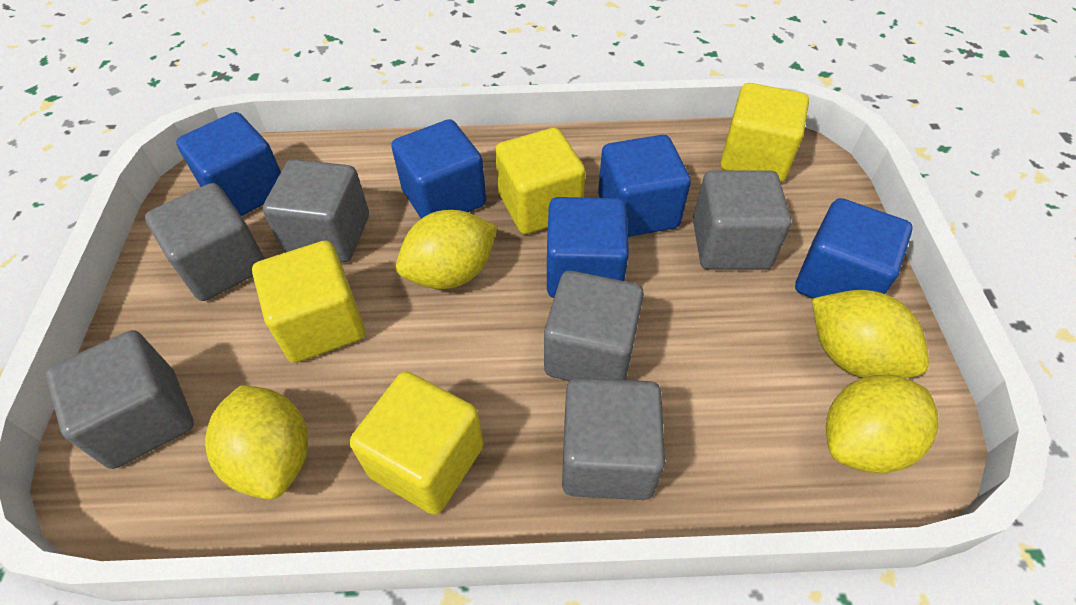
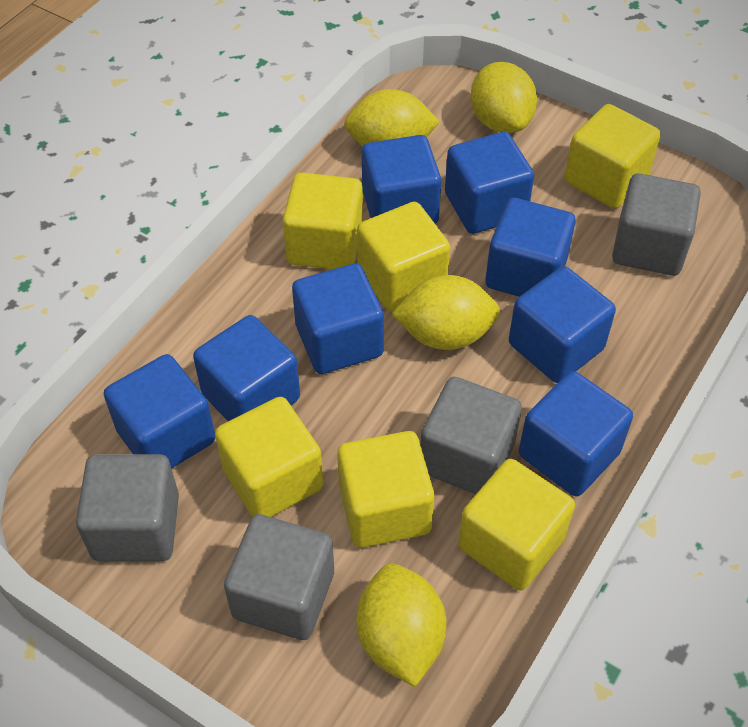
blue cube: [176,112,281,216] [391,119,486,219] [547,197,629,298] [598,135,691,237] [795,198,913,298] = 5 -> [104,354,215,469] [193,315,300,421] [292,263,384,374] [362,135,442,224] [445,132,534,234] [485,198,576,297] [509,266,616,383] [519,371,633,496] = 8
grey cube: [46,330,194,469] [145,183,265,301] [263,159,369,262] [544,271,644,381] [562,378,665,500] [693,170,791,269] = 6 -> [76,454,179,561] [224,514,334,640] [420,377,522,494] [612,173,701,276] = 4
yellow cube: [252,241,365,363] [350,371,484,515] [495,128,585,234] [721,83,809,182] = 4 -> [215,397,323,517] [282,172,363,269] [337,431,435,548] [357,202,450,311] [458,459,575,590] [564,104,661,209] = 6

